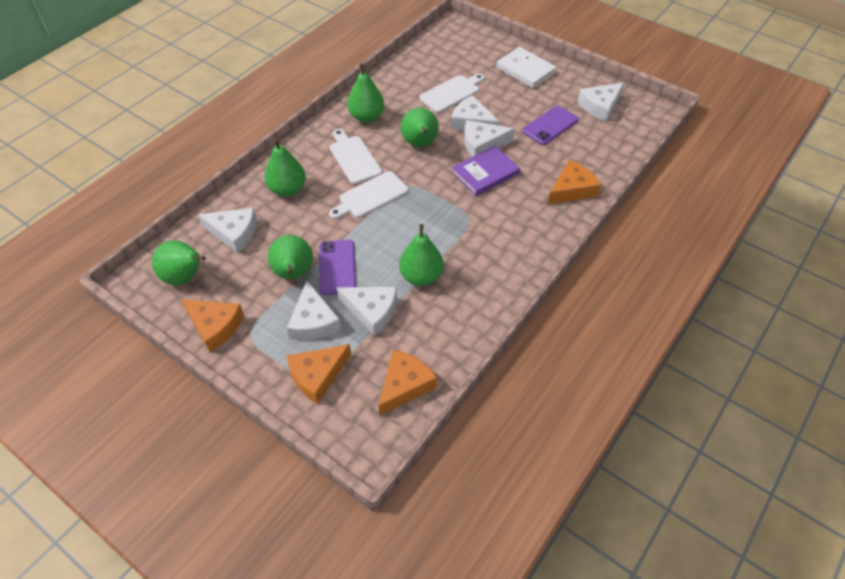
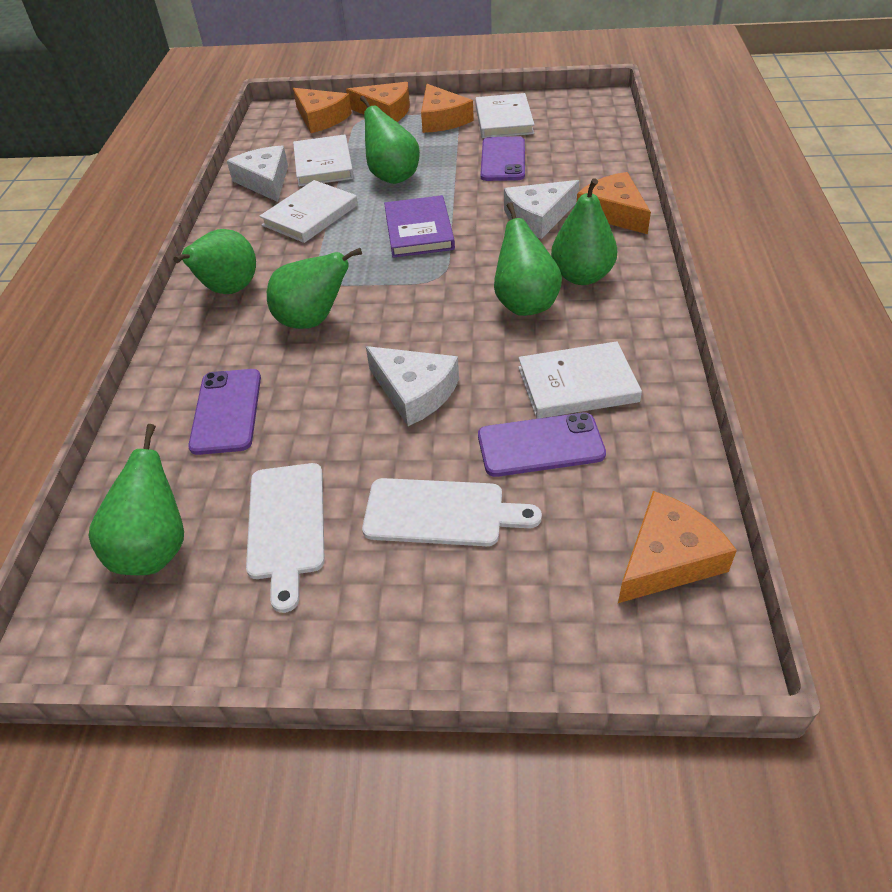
orange cheese: [181,299,244,352] [286,344,351,404] [379,350,437,415] [548,160,601,204] = 4 -> [293,88,352,133] [346,82,410,122] [421,84,474,133] [577,172,651,234] [618,491,737,603] = 5
purple phone: [319,240,356,295] [523,106,579,145] = 2 -> [188,369,261,455] [478,413,606,477] [480,136,525,181] = 3
white book: [496,47,557,88] = 1 -> [260,180,358,243] [293,134,354,187] [475,93,535,138] [518,341,642,419] = 4
white cheese: [198,208,257,253] [287,281,341,340] [337,287,397,336] [451,95,500,131] [464,120,515,157] [578,82,624,122] = 6 -> [227,146,288,202] [366,346,459,426] [504,180,579,239] = 3
white cutting board: [329,171,408,219] [330,129,382,184] [420,74,485,113] = 3 -> [246,463,325,613] [362,478,542,546] = 2

